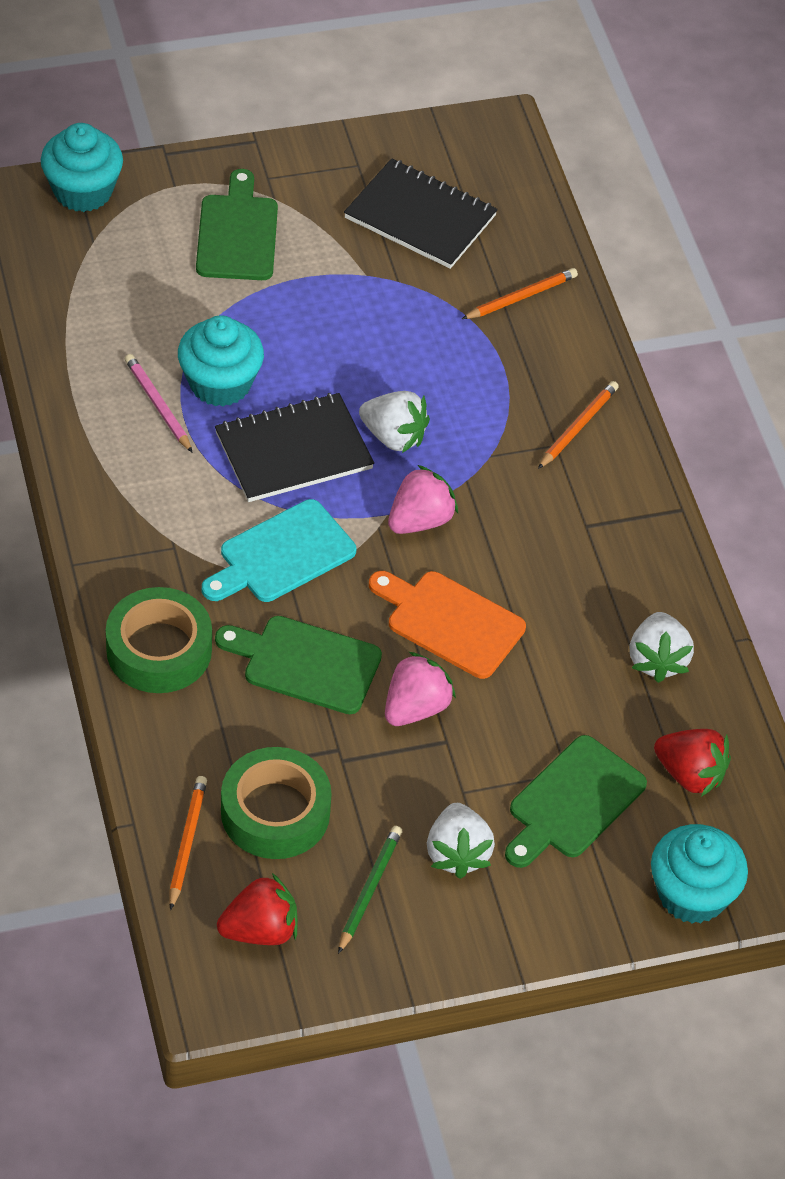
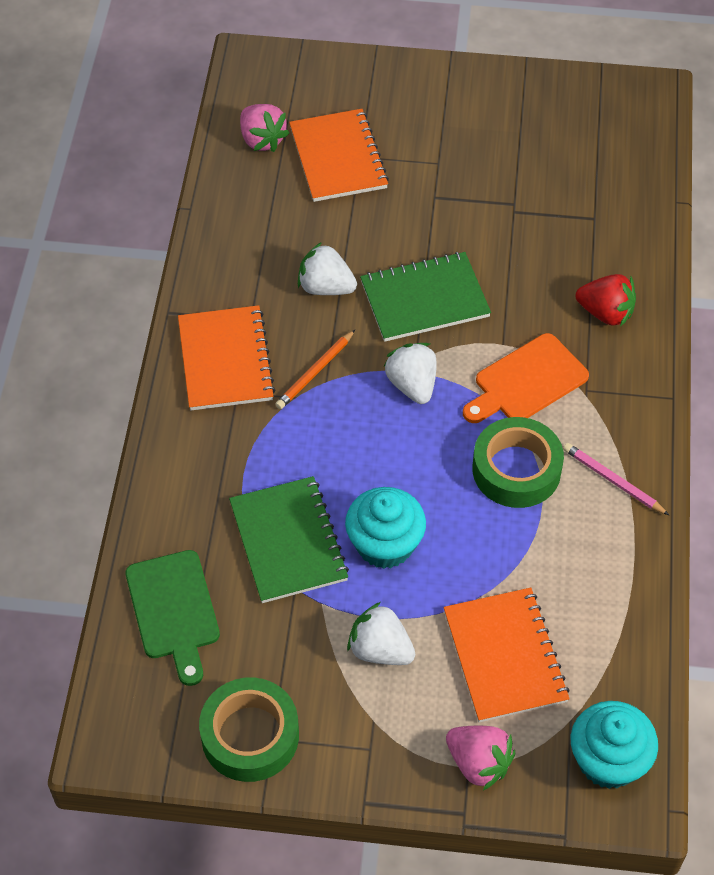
black notebook: [215,393,374,502] [344,158,498,269] = 2 -> none = 0
green cutting board: [196,169,278,280] [215,616,382,714] [505,735,647,868] = 3 -> [125,550,220,686] = 1
green notebook: none = 0 -> [229,476,349,603] [360,252,491,342] = 2
green pencil: [338,826,402,954] = 1 -> none = 0
orange notebook: none = 0 -> [178,305,275,410] [289,109,389,202] [444,588,570,722] = 3
orange pencil: [169,776,207,910] [462,268,578,319] [538,381,619,469] = 3 -> [275,330,355,409] = 1
red strawberry: [217,873,298,945] [654,729,731,797] = 2 -> [576,274,636,327] = 1
turquoise cupcake: [41,123,123,212] [178,315,264,407] [651,824,748,924] = 3 -> [345,487,426,569] [571,701,658,789] = 2
turquoise cutting board: [202,499,356,602] = 1 -> none = 0

